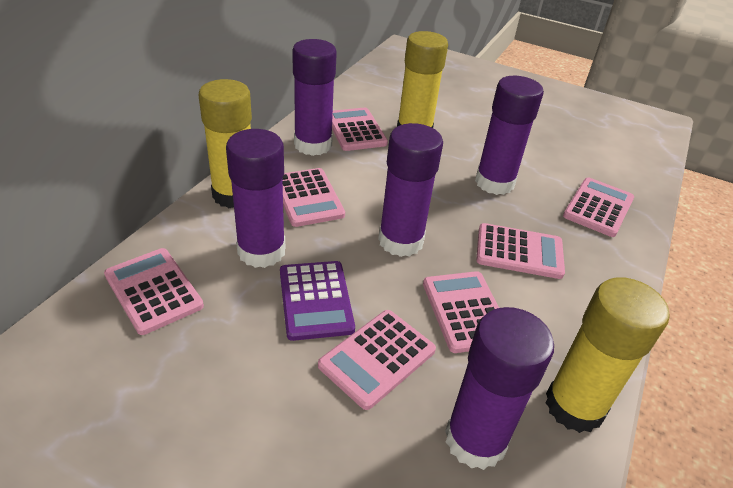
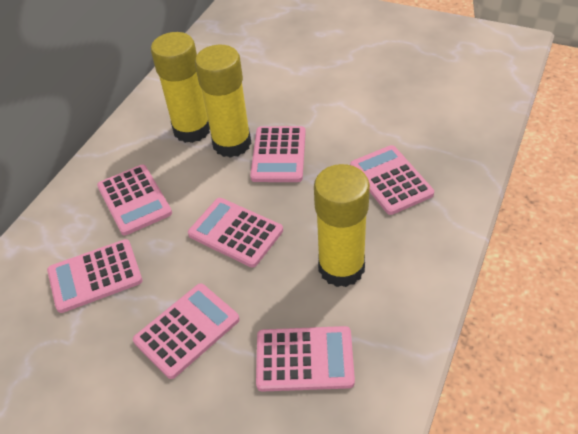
purple calculator: [280,261,355,341] = 1 -> none = 0
purple glue stick: [226,129,285,268] [292,39,337,156] [378,123,443,257] [445,307,554,470] [475,76,544,195] = 5 -> none = 0

